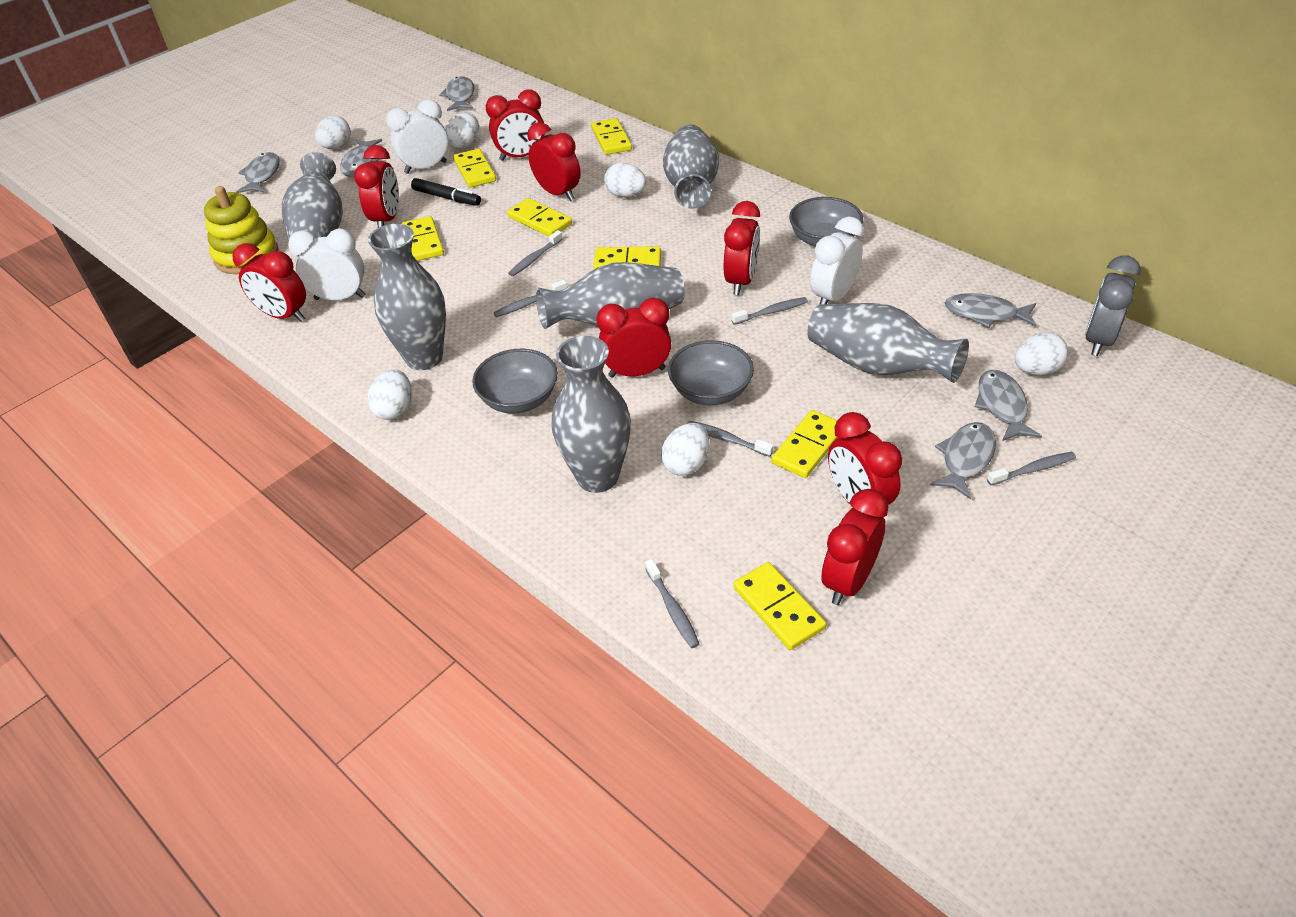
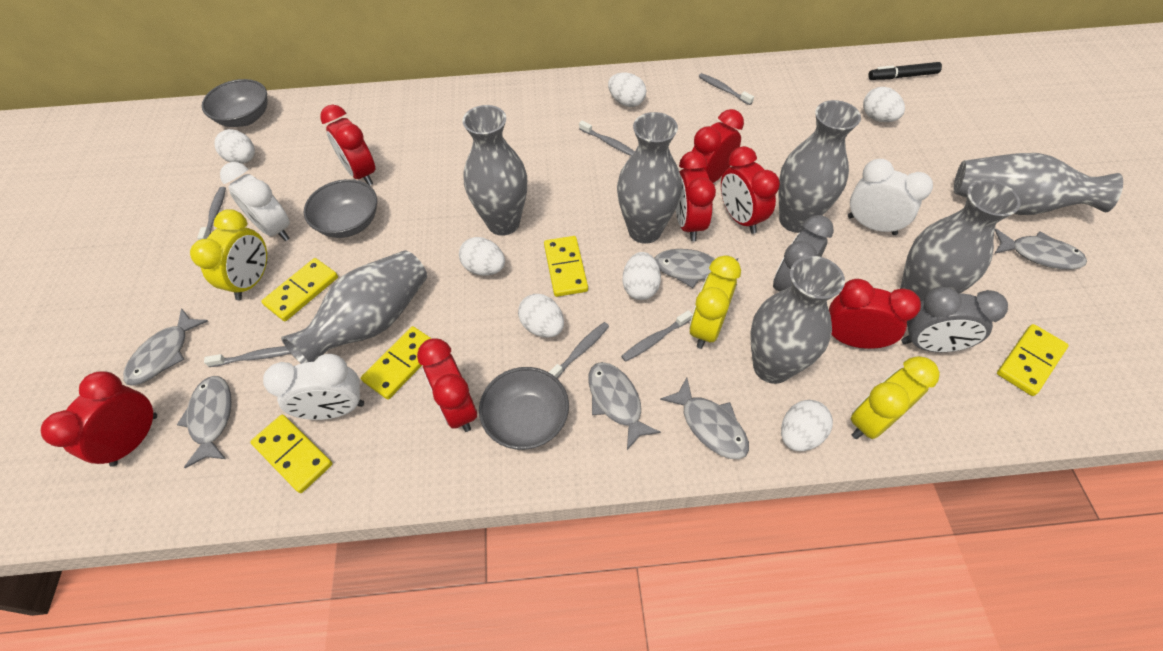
grey clock: [1085,255,1141,356] = 1 -> [773,215,834,292] [901,287,1008,352] = 2
grey vase: [282,152,343,257] [368,224,446,370] [536,262,685,329] [551,336,631,493] [663,124,719,208] [807,303,969,383] = 6 -> [281,250,427,364] [462,105,527,236] [617,112,682,244] [751,256,845,384] [778,100,861,233] [900,180,1020,302] [954,153,1123,215] = 7
red clock: [232,243,306,322] [354,145,399,228] [486,90,545,161] [527,122,581,201] [597,298,671,378] [724,201,760,295] [821,489,888,605] [828,412,902,505] = 8 -> [41,371,157,467] [320,105,375,186] [417,338,477,432] [676,151,716,241] [692,109,744,183] [721,146,780,234] [829,279,921,349] = 7
white egg: [315,116,351,149] [367,370,412,420] [445,113,479,148] [604,163,646,197] [661,423,710,476] [1015,333,1068,375] = 6 -> [214,129,255,164] [459,237,505,276] [518,294,564,338] [608,72,646,107] [622,252,661,300] [781,400,833,451] [863,87,905,122] = 7
yellow clock: none = 0 -> [190,209,267,300] [689,255,741,349] [850,356,940,439] = 3
yellow domino: [402,216,444,261] [453,149,496,188] [507,198,572,236] [591,118,632,155] [593,246,661,269] [734,562,826,650] [771,410,839,478] = 7 -> [250,415,333,493] [261,258,338,321] [361,326,432,400] [544,236,588,297] [997,324,1069,396] = 5
yellow stacking toy: [204,186,278,274] = 1 -> none = 0

